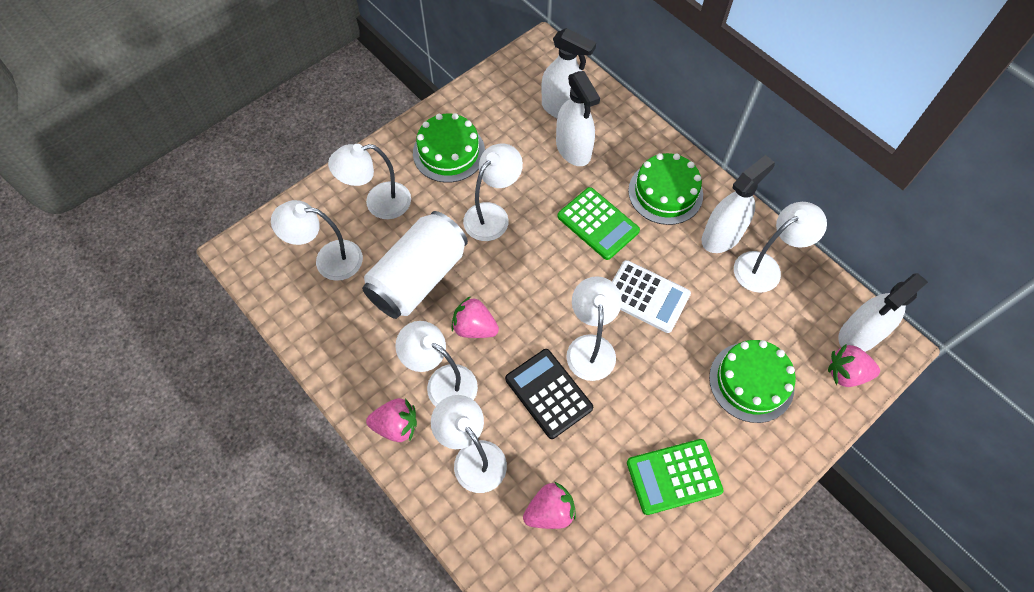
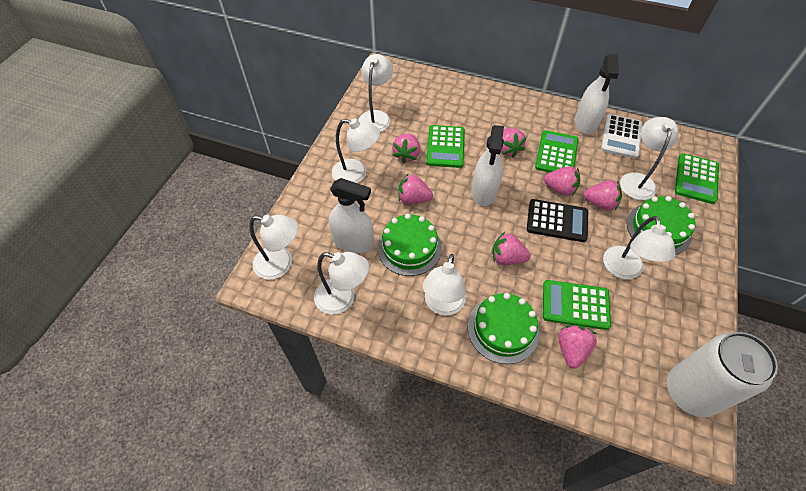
green calculator: [557,187,640,260] [627,439,724,515] = 2 -> [426,125,465,168] [535,130,578,173] [543,280,611,330] [675,153,719,204] = 4
pink strawberry: [366,398,417,442] [451,296,499,338] [523,482,576,529] [828,345,880,387] = 4 -> [392,134,420,163] [398,173,433,204] [492,232,531,265] [501,128,527,157] [544,166,580,196] [558,325,597,368] [583,180,622,211] = 7
white spray bottle: [542,28,596,118] [556,71,600,166] [701,155,775,253] [838,273,928,352] = 4 -> [329,178,374,253] [472,125,504,206] [575,54,619,134] = 3

